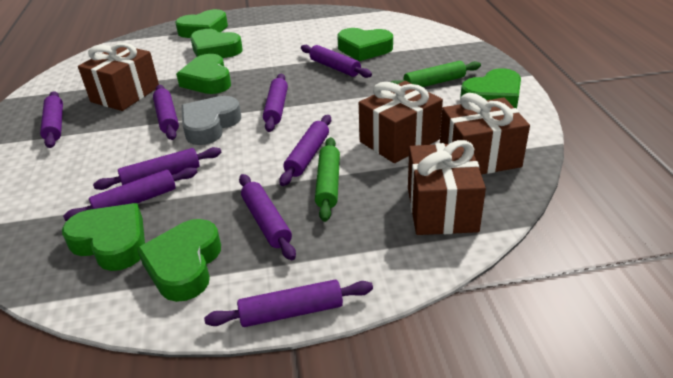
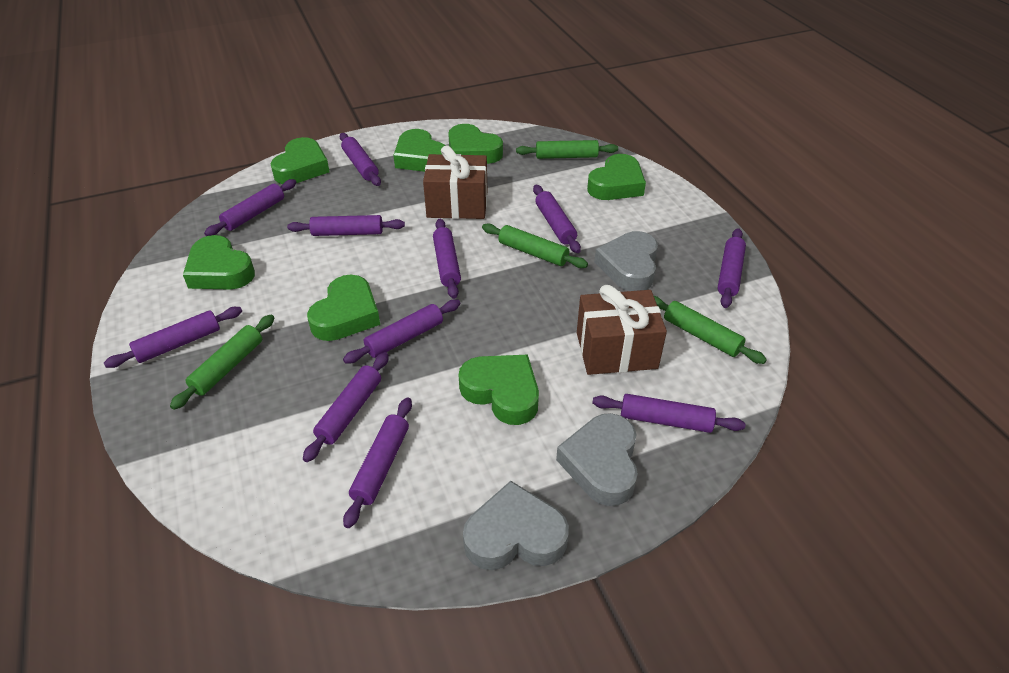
brown gift: [78,43,159,111] [359,81,443,163] [408,140,486,235] [440,93,530,174] = 4 -> [423,145,487,219] [577,285,667,375] = 2
green rolling pin: [315,137,340,222] [391,61,481,87] = 2 -> [170,315,274,410] [482,223,588,268] [516,140,618,159] [654,296,767,364] = 4
grey heart: [182,96,241,145] = 1 -> [463,481,569,570] [556,413,638,506] [594,231,658,291] = 3
purple rolling pin: [40,91,63,148] [63,167,197,221] [93,147,222,190] [153,85,179,140] [204,280,373,327] [239,174,296,260] [263,74,288,132] [279,115,331,186] [301,45,372,78] = 9 -> [104,307,242,368] [204,179,296,236] [287,215,405,236] [303,352,389,462] [340,133,381,186] [343,300,461,363] [343,397,412,528] [433,219,461,299] [533,185,581,253] [592,394,746,433] [718,228,746,308] = 11

